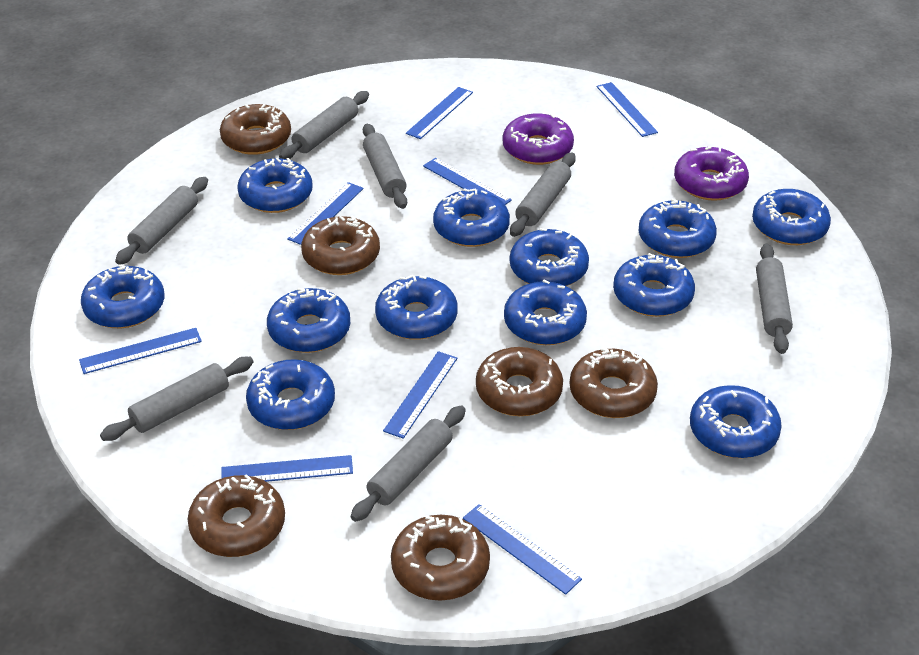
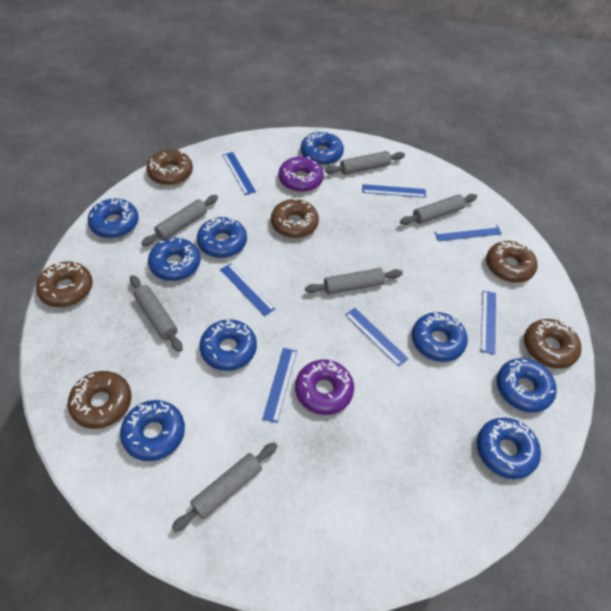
blue donut: [81,264,164,328] [237,158,313,213] [246,359,335,430] [267,288,350,353] [375,275,458,340] [433,188,510,247] [504,280,587,345] [510,228,589,286] [613,253,695,317] [639,199,717,258] [690,385,782,458] [752,189,831,245] = 12 -> [88,198,139,238] [120,400,185,461] [148,238,201,281] [197,217,247,258] [200,319,257,371] [301,130,344,165] [412,312,468,362] [477,418,541,479] [497,358,557,412] = 9
blue ruler: [79,328,202,374] [221,455,353,482] [287,182,364,245] [383,351,457,439] [406,87,473,139] [423,158,512,205] [463,504,582,595] [597,82,658,137] = 8 -> [220,263,275,316] [223,152,256,195] [262,348,297,423] [345,308,409,367] [362,184,426,198] [434,225,502,241] [481,291,496,355] = 7
grey rolling pin: [100,357,254,441] [115,177,208,265] [279,91,369,159] [351,405,466,522] [363,124,407,209] [510,153,576,237] [756,244,793,354] = 7 -> [130,275,183,352] [141,195,218,246] [172,442,277,532] [305,268,403,294] [325,151,405,175] [400,194,477,225] = 6

